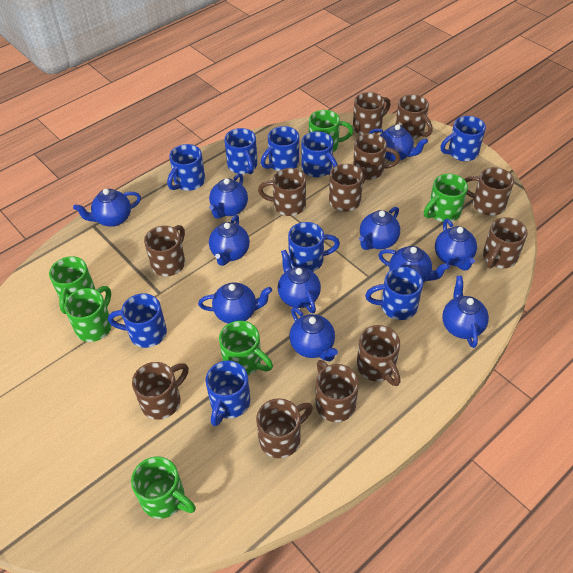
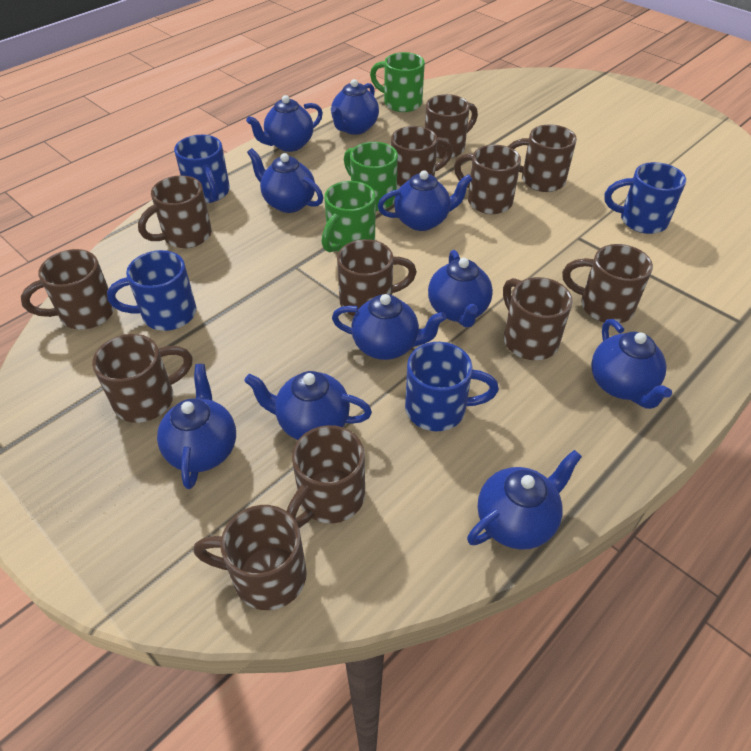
blue mug: [108,293,167,348] [167,144,205,191] [206,361,250,426] [224,128,258,174] [261,126,299,171] [288,222,340,272] [301,131,338,177] [365,267,423,320] [441,116,486,161] = 9 -> [107,250,196,331] [174,135,230,203] [405,342,499,431] [605,162,686,234] = 4
blue teapot: [73,189,141,227] [198,282,272,324] [209,174,248,219] [209,215,250,266] [278,250,321,314] [289,307,338,361] [359,207,400,250] [369,124,428,162] [378,246,450,283] [435,219,477,271] [442,275,489,348] = 11 -> [157,364,236,489] [244,371,372,440] [246,95,323,152] [247,148,323,213] [331,79,379,135] [332,294,447,360] [378,170,473,231] [428,250,493,327] [467,450,582,550] [591,319,672,409] = 10
green mug: [49,256,96,314] [64,286,112,342] [131,456,196,519] [219,321,273,375] [309,110,353,152] [424,174,468,222] = 6 -> [322,181,375,252] [344,142,398,211] [370,52,425,112] = 3

